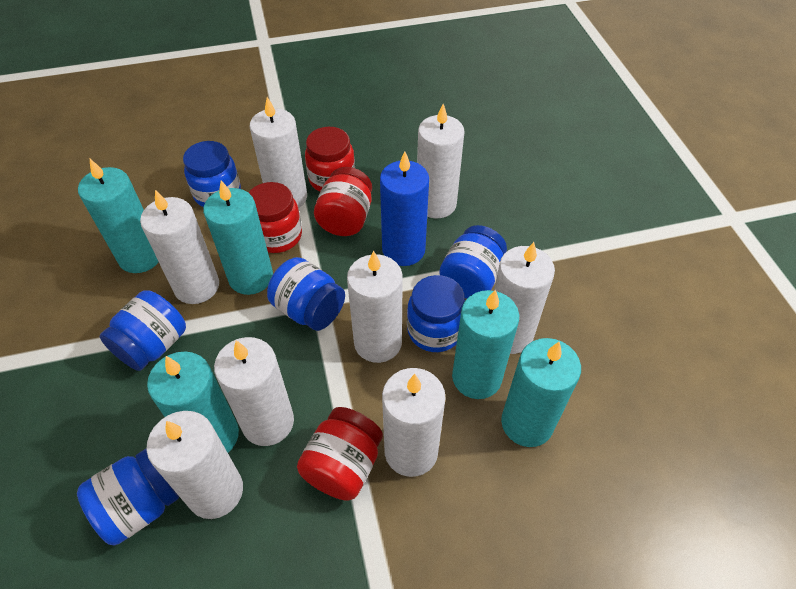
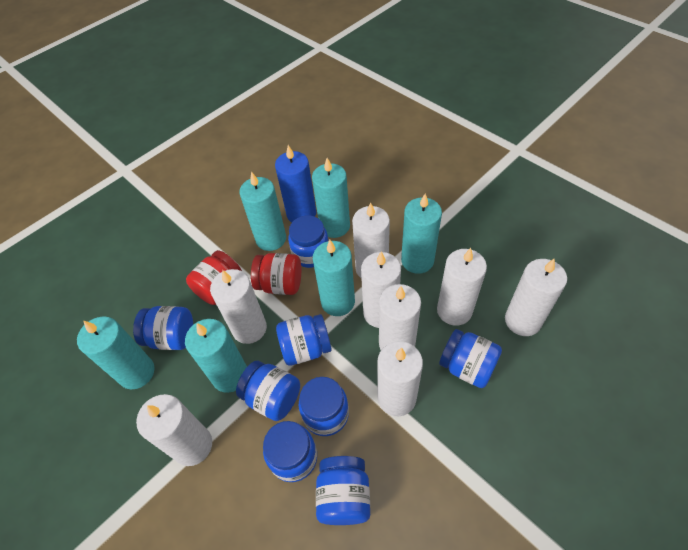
blue jar: [77,448,179,545] [100,290,186,371] [183,141,241,207] [267,257,345,331] [407,275,465,352] [439,225,507,299] = 6 -> [133,306,193,350] [236,361,300,421] [263,421,317,482] [276,314,332,366] [288,215,329,268] [299,377,349,436] [316,456,370,525] [439,329,502,388] = 8
red jar: [248,182,302,253] [297,407,383,501] [305,127,355,192] [314,167,372,236] = 4 -> [186,250,242,305] [251,253,301,295] = 2
turquoise candle: [78,159,159,273] [147,352,239,453] [203,181,273,295] [452,290,519,399] [501,338,581,447] = 5 -> [77,316,155,389] [185,319,247,393] [239,172,286,251] [312,158,350,238] [313,240,355,316] [401,194,442,274] = 6

